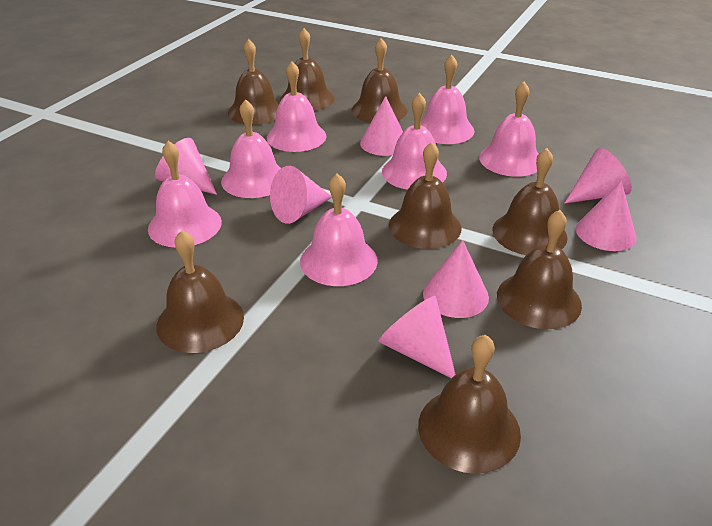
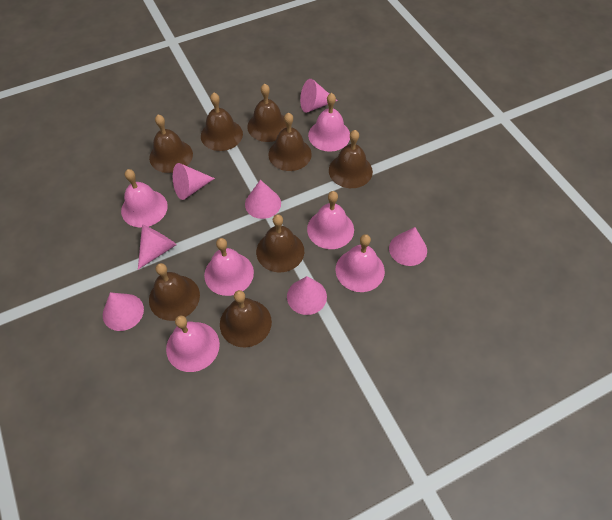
pink bell: [148,141,222,247] [221,99,281,198] [267,61,327,152] [300,173,378,286] [382,93,447,190] [421,55,475,144] [479,82,539,177] = 7 -> [121,169,168,228] [166,315,220,372] [204,238,254,296] [307,191,354,249] [308,93,350,152] [336,234,385,292] = 6

